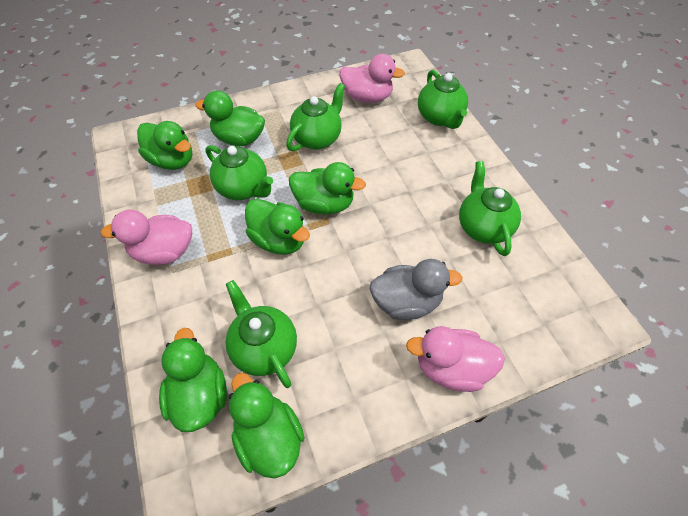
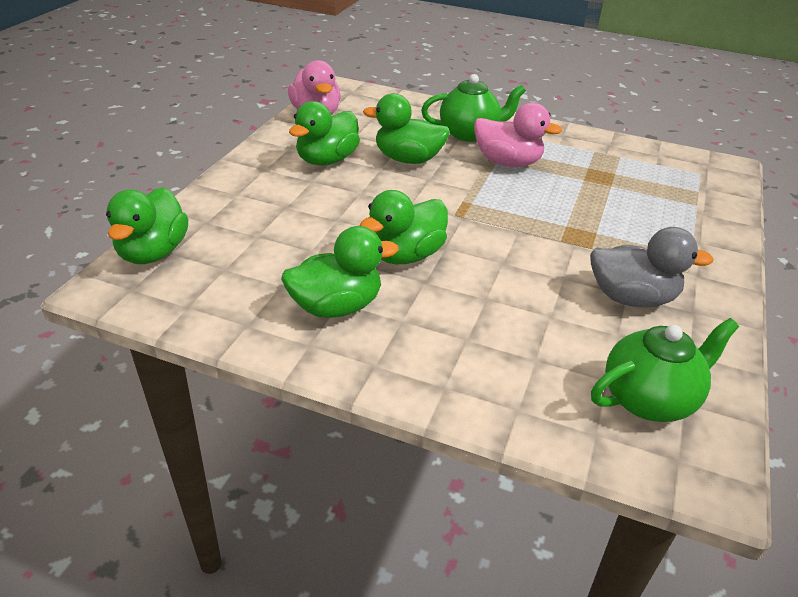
green duck: [137,121,192,170] [159,328,227,432] [195,90,265,146] [229,373,305,478] [245,199,310,255] [289,162,366,215] = 6 -> [106,187,188,264] [281,226,398,318] [289,101,360,166] [360,190,448,264] [363,93,450,164] = 5
green teapot: [205,145,273,200] [225,280,297,388] [286,83,345,151] [418,70,468,129] [459,161,521,256] = 5 -> [421,74,526,142] [591,318,739,422] = 2
pink duck: [101,210,192,265] [340,54,405,103] [406,326,505,392] = 3 -> [288,60,341,115] [474,103,562,167] = 2

